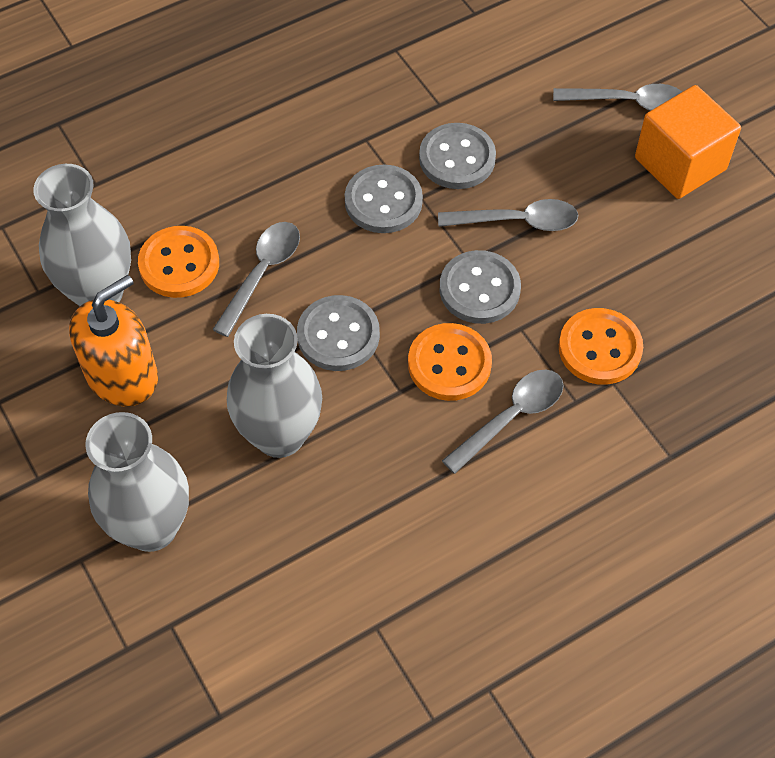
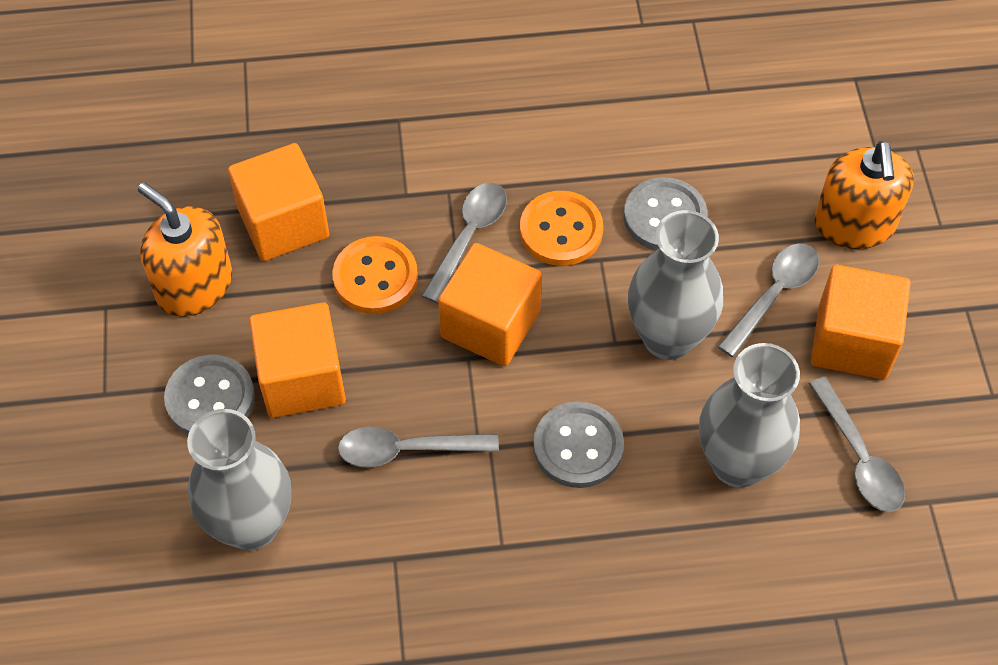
grey button: [297,295,380,371] [345,165,423,233] [419,123,496,189] [440,250,521,324] = 4 -> [164,355,255,434] [533,402,624,488] [624,177,707,250] = 3
orange button: [138,226,219,298] [408,323,492,401] [559,308,643,385] = 3 -> [332,236,418,314] [520,191,603,266] = 2
orange cube: [635,85,741,199] = 1 -> [228,143,329,261] [249,302,346,418] [438,243,542,366] [811,265,910,380] = 4
orange soap dispenser: [69,275,158,407] = 1 -> [138,182,232,317] [815,141,914,249] = 2

